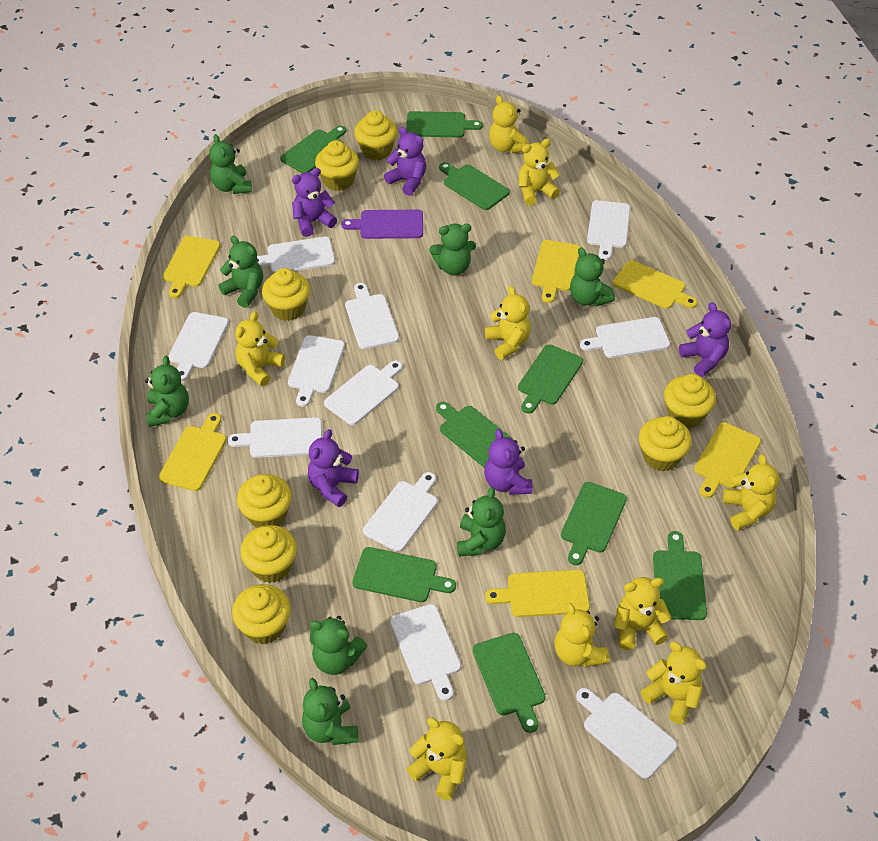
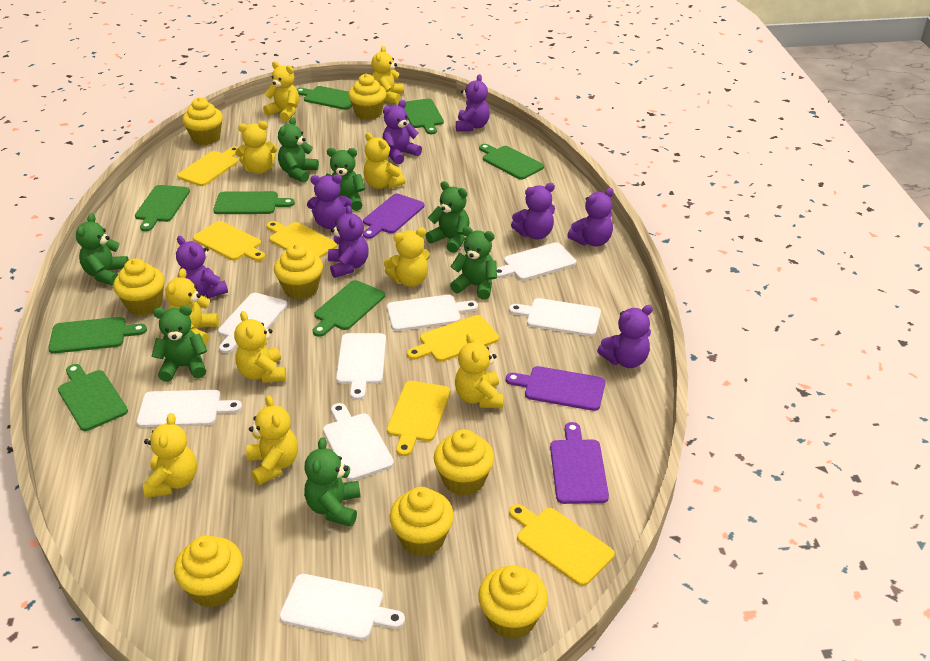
green cutting board: [280,126,346,173] [352,547,456,602] [406,111,483,138] [436,402,514,468] [439,162,510,210] [473,633,546,733] [518,344,583,414] [561,482,627,565] [653,531,707,620] = 9 -> [48,317,147,354] [58,364,128,431] [135,185,190,231] [213,191,295,214] [297,86,352,110] [313,280,385,337] [404,98,444,134] [479,144,544,180] = 8
green teddy bear: [145,356,189,427] [209,134,252,194] [218,236,263,308] [302,678,359,745] [310,616,367,675] [429,224,476,275] [457,487,506,557] [570,247,615,306] = 8 -> [76,213,129,286] [152,305,207,382] [278,117,319,183] [304,437,361,527] [326,148,365,211] [426,181,470,253] [450,226,497,300] = 7
purple cutting board: [341,210,423,239] = 1 -> [363,194,425,239] [506,366,605,411] [550,422,609,504] = 3
purple teddy bear: [292,168,337,237] [308,429,359,507] [384,127,426,196] [484,429,532,495] [679,302,731,377] = 5 -> [176,236,228,299] [307,174,352,229] [328,205,369,278] [382,100,422,164] [456,74,490,132] [511,183,555,240] [567,188,614,247] [597,305,653,368] = 8
white cutting board: [168,312,229,381] [228,417,322,458] [256,237,335,273] [288,335,345,407] [324,360,402,425] [345,283,399,349] [363,472,438,552] [390,604,461,701] [576,688,677,779] [580,317,670,358] [587,200,630,260] = 11 -> [136,390,242,428] [218,293,287,353] [279,574,405,640] [323,403,394,481] [336,333,386,400] [387,295,478,331] [497,242,576,280] [509,298,601,336] = 8
yellow teddy bear: [235,312,285,386] [407,718,467,800] [485,286,531,360] [489,95,529,154] [519,139,560,206] [554,603,610,667] [614,577,672,650] [641,642,707,724] [723,454,779,530] = 9 -> [143,413,197,498] [165,268,219,345] [234,311,286,383] [235,121,278,174] [246,395,298,485] [263,61,299,121] [364,133,405,189] [372,46,404,104] [384,228,430,287] [455,333,504,408] = 10

